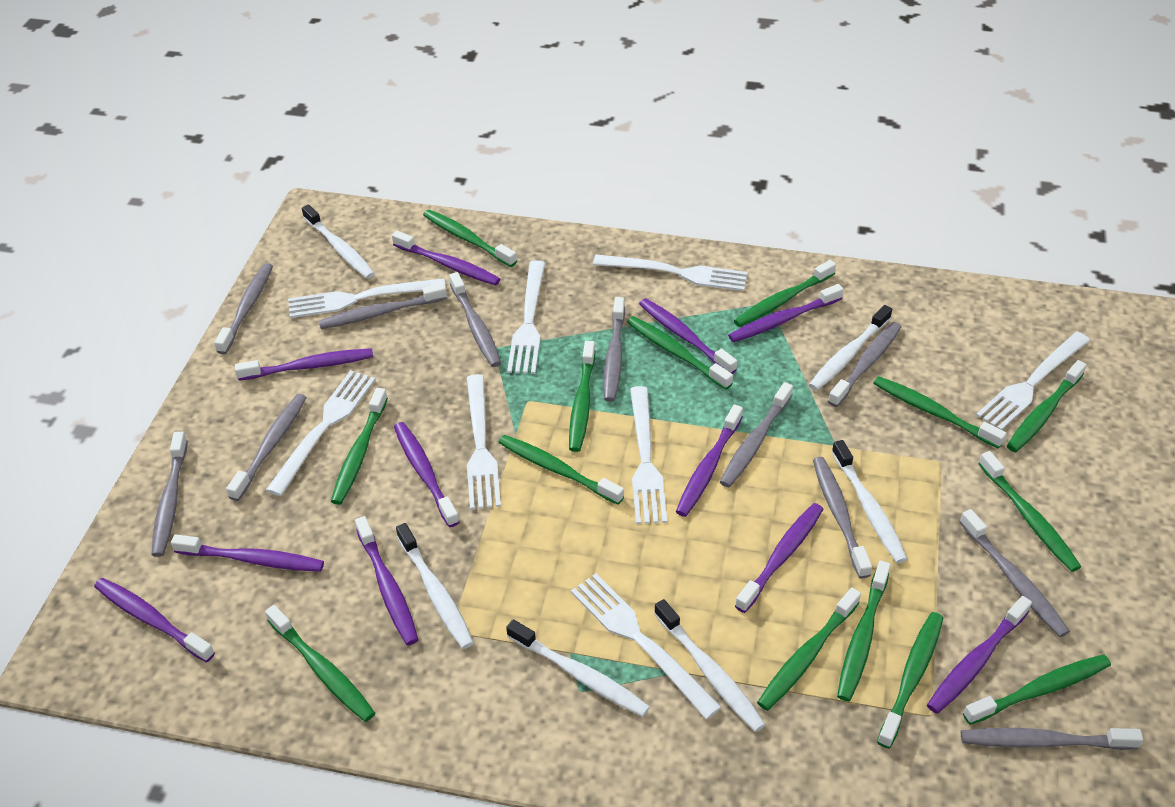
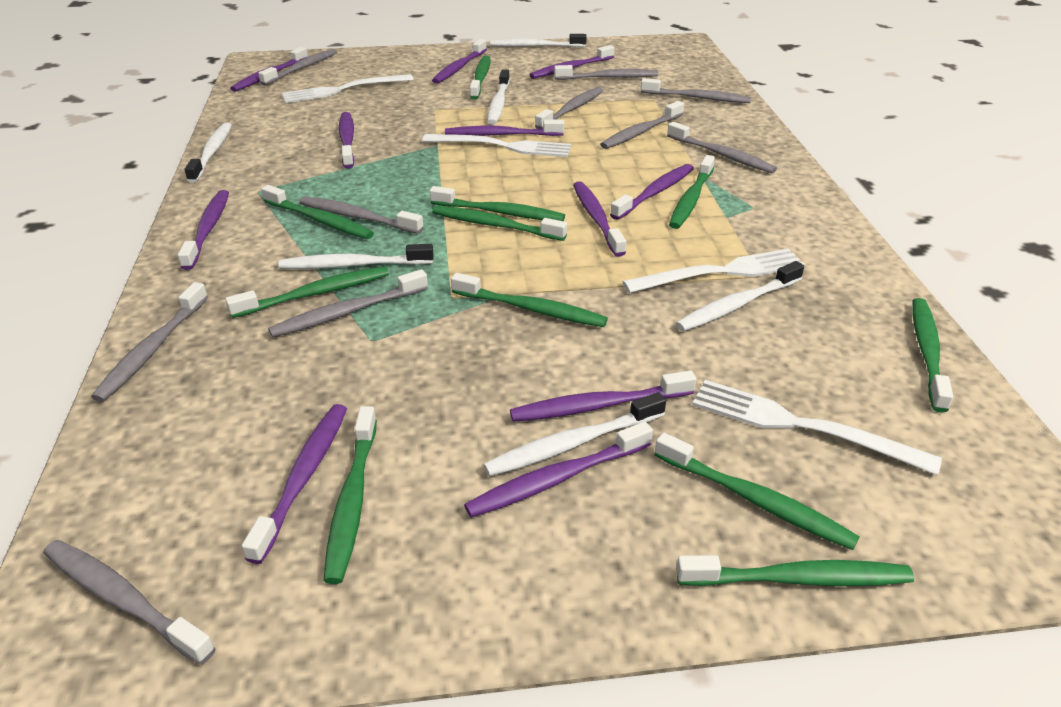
green toothbrush: [265,605,375,722] [331,388,388,505] [423,210,517,267] [498,435,624,505] [569,341,595,452] [627,316,733,389] [734,260,836,327] [757,588,861,711] [837,561,891,701] [873,376,1007,449] [877,612,943,749] [963,654,1111,725] [978,451,1081,572] [1007,360,1087,452] = 14 -> [225,266,389,318] [261,185,374,239] [324,406,377,584] [429,186,565,221] [432,206,567,241] [451,273,608,327] [470,56,490,100] [655,432,860,550] [669,155,715,229] [676,555,914,586] [912,298,953,413] = 11
grey toothbrush: [151,432,188,557] [214,263,273,354] [226,394,307,501] [319,283,447,329] [449,272,501,367] [603,297,625,402] [720,382,793,487] [813,457,872,579] [828,322,901,407] [960,509,1070,637] [961,728,1143,750] = 11 -> [44,540,216,665] [91,282,208,402] [258,49,337,86] [268,269,428,337] [299,197,424,234] [535,87,603,129] [554,65,658,80] [600,101,684,149] [641,78,751,103] [667,122,777,173] = 10
white fork: [266,370,376,496] [288,278,446,318] [466,374,501,510] [507,260,545,374] [571,574,722,719] [593,254,748,291] [630,386,667,524] [976,332,1090,430] = 8 -> [281,74,414,103] [422,134,571,157] [622,248,805,293] [692,380,942,475] = 4

